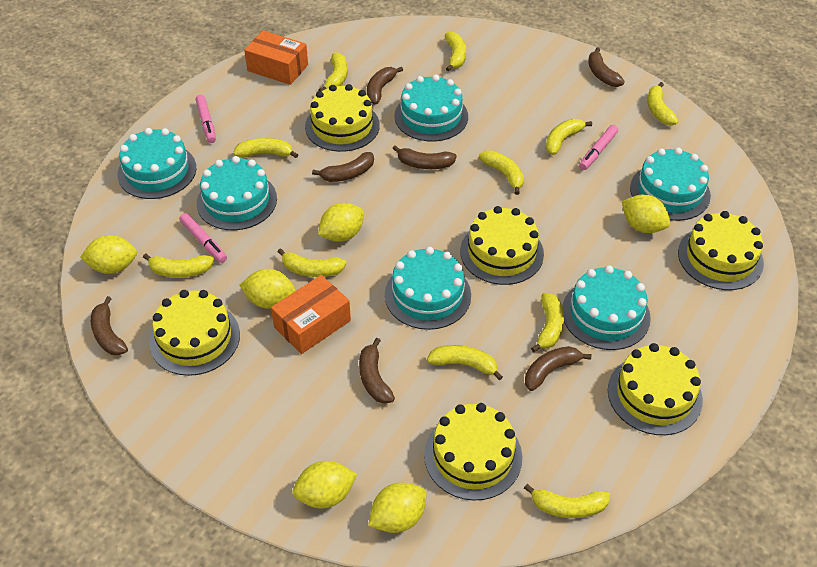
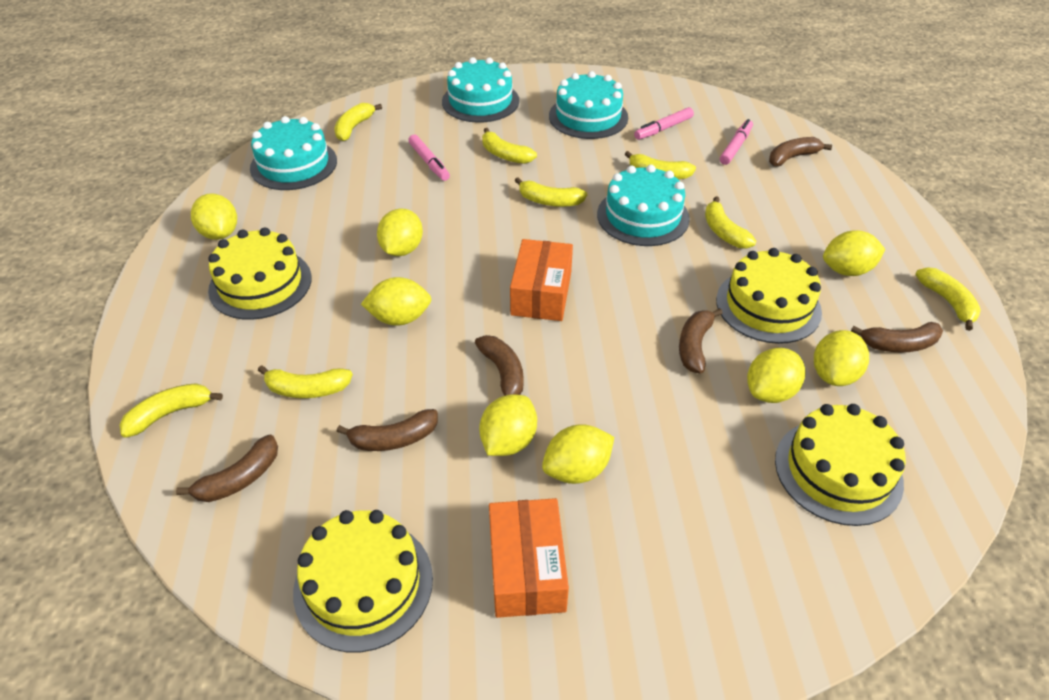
brown banana: [91,296,128,356] [312,152,374,182] [359,338,395,404] [367,67,403,104] [392,145,457,169] [525,346,591,391] [588,47,625,87] = 7 -> [176,434,278,502] [336,409,438,451] [475,335,523,396] [679,308,723,374] [769,137,832,166] [851,322,943,353] = 6
turquoise cake: [118,128,196,199] [197,156,277,230] [385,247,471,330] [395,75,468,142] [562,265,651,350] [630,148,711,221] = 6 -> [250,116,337,190] [442,57,519,123] [549,71,628,139] [597,165,690,246] = 4
yellow banana: [143,253,214,278] [233,138,298,158] [277,248,347,277] [319,53,348,91] [427,345,503,380] [445,31,466,71] [479,150,524,195] [524,484,610,518] [531,293,564,352] [545,119,592,155] [647,82,678,126] = 11 -> [119,383,223,438] [258,365,353,398] [334,103,382,141] [482,128,537,164] [515,177,587,207] [625,151,696,179] [705,196,756,249] [915,267,981,331] = 8
yellow cake: [149,290,240,376] [305,84,380,152] [424,403,522,501] [460,206,544,285] [608,343,703,435] [678,211,764,290] = 6 -> [208,227,312,320] [293,510,433,652] [716,248,822,344] [775,404,906,526] = 4
yellow lemon: [80,235,137,274] [239,269,296,309] [292,461,357,509] [318,203,364,242] [368,483,427,533] [622,195,670,233] = 6 -> [191,193,237,240] [361,277,431,326] [377,209,423,256] [479,394,537,456] [542,424,614,484] [747,348,805,403] [814,330,869,386] [823,230,885,276] = 8

